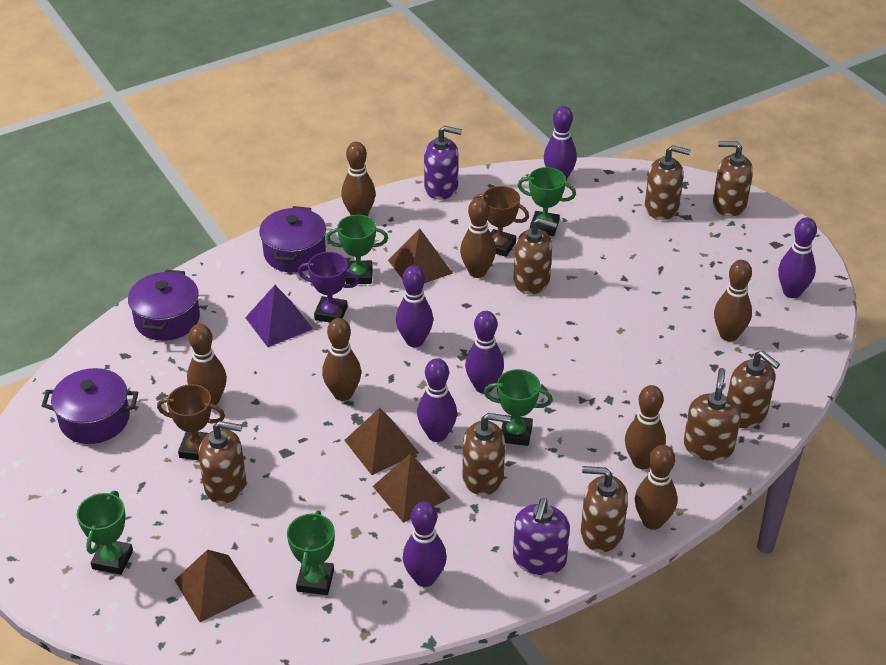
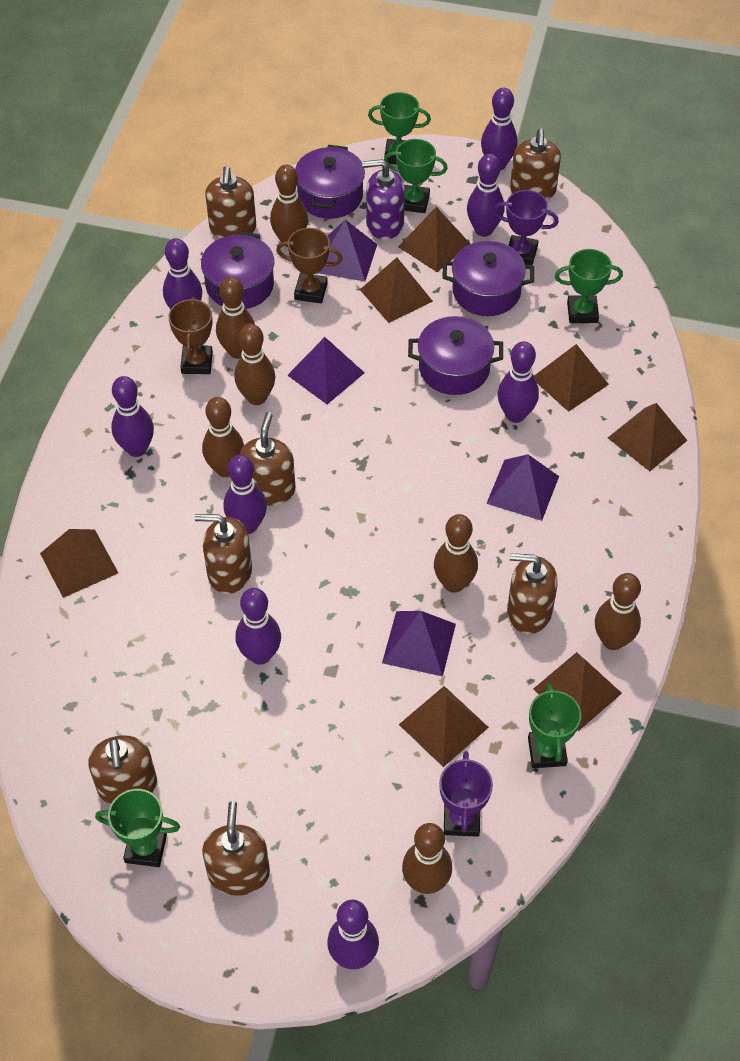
brown pyramid: [175,549,254,622] [344,408,419,475] [373,453,451,523] [388,228,453,283] = 4 -> [40,529,118,598] [360,257,433,323] [398,207,470,272] [399,686,489,767] [533,652,622,731] [534,344,609,412] [608,403,688,471] = 7
brown soap dispenser: [198,421,246,504] [462,413,511,495] [514,218,557,294] [581,466,628,552] [645,145,691,220] [684,368,741,461] [713,141,753,217] [727,351,780,428] = 8 -> [88,735,157,804] [195,514,252,594] [202,801,270,896] [205,166,256,238] [239,412,295,506] [507,553,558,634] [510,128,561,200] = 7
purple bowling pin: [396,265,433,347] [403,501,447,587] [417,358,457,442] [465,311,504,394] [544,106,577,180] [778,218,817,298] = 6 -> [111,376,154,457] [163,238,202,309] [224,455,267,534] [235,588,281,665] [327,900,379,969] [467,154,505,237] [481,88,518,170] [498,341,539,423] = 8
purple pot: [42,368,138,444] [128,270,200,341] [259,206,326,273] = 3 -> [201,231,274,309] [295,145,365,219] [408,316,503,395] [442,241,534,316] = 4
purple pyramid: [245,285,313,347] = 1 -> [287,337,365,404] [318,220,377,282] [382,611,456,676] [486,454,559,521] = 4
purple soap dispenser: [424,126,462,200] [513,498,570,575] = 2 -> [362,159,405,240] = 1
purple trophy: [298,252,359,323] = 1 -> [439,751,493,837] [493,190,559,265] = 2

